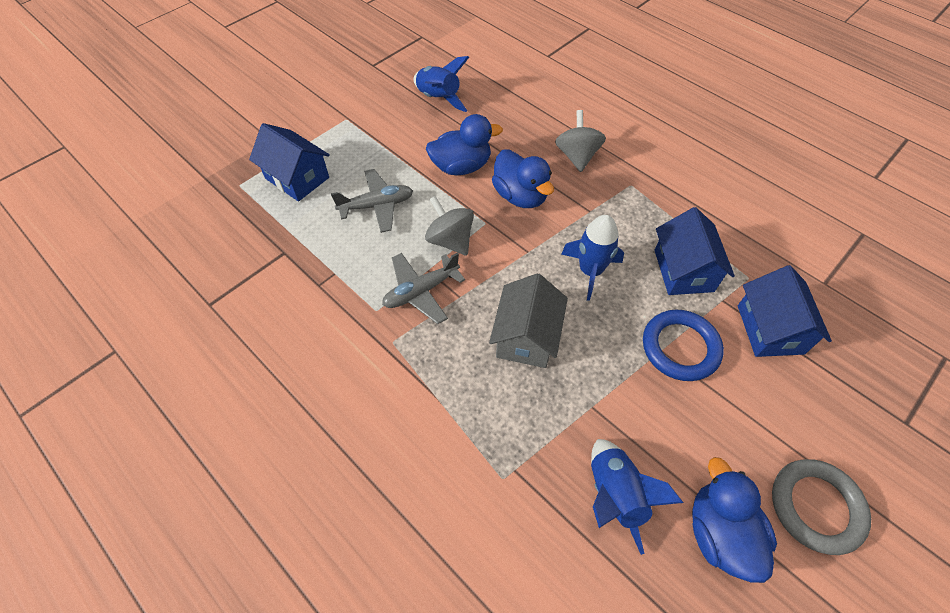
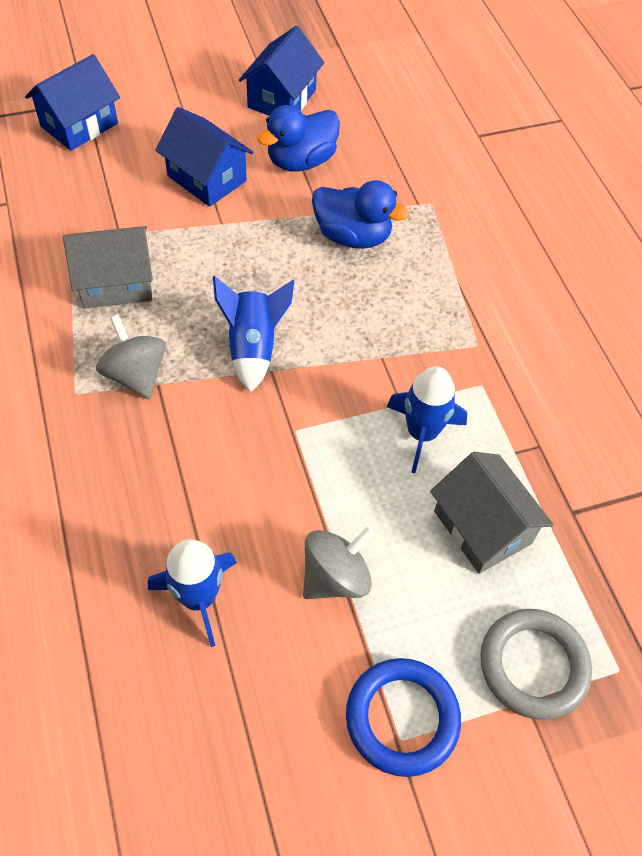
blue duck: [426,114,503,175] [492,149,554,208] [692,457,777,583] = 3 -> [257,105,340,172] [312,180,409,249] = 2
grey house: [489,273,568,368] = 1 -> [63,226,153,309] [430,452,554,574] = 2
grey plane: [331,169,413,233] [382,253,465,324] = 2 -> none = 0

